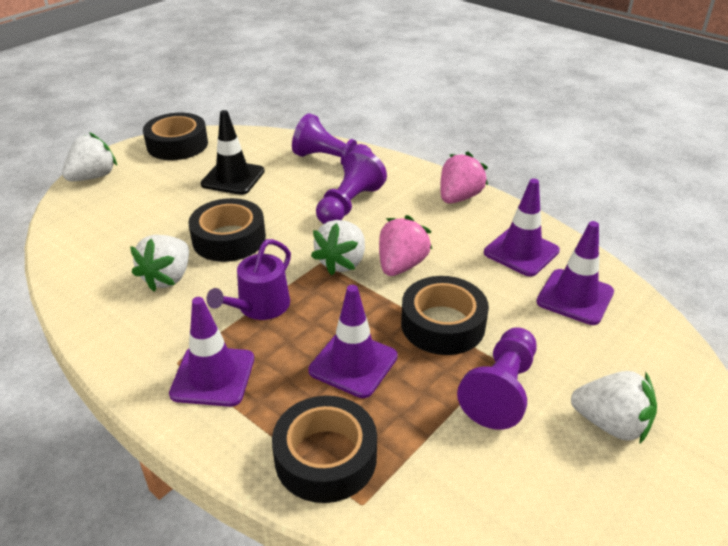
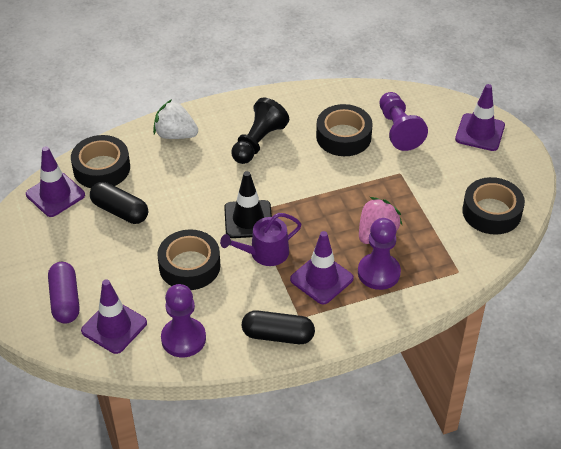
black capsule: none = 0 -> [90,182,148,224] [242,310,315,344] = 2
black pawn: none = 0 -> [231,98,289,164] = 1
pink strawberry: [379,215,432,276] [440,151,488,204] = 2 -> [359,197,402,244] = 1
purple capsule: none = 0 -> [48,262,79,324] = 1
white strawberry: [62,132,117,181] [130,235,189,292] [311,220,365,276] [571,371,657,444] = 4 -> [153,99,198,139] = 1

